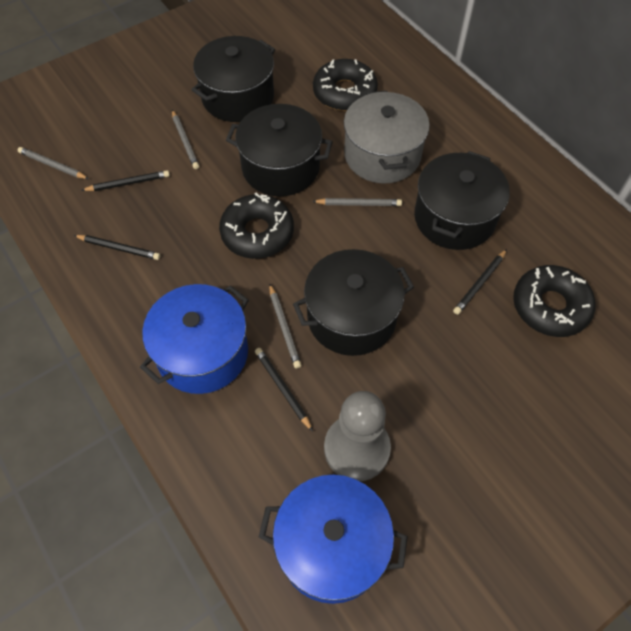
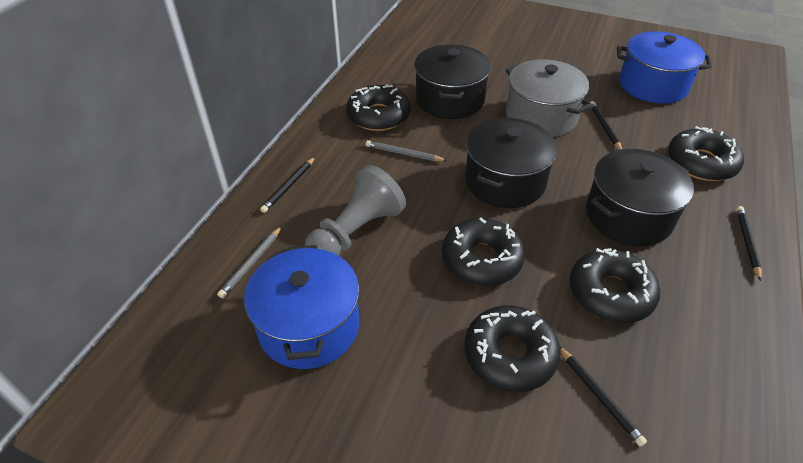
black donut: [219,192,294,259] [313,59,378,111] [513,265,595,337] = 3 -> [346,84,410,131] [442,218,525,286] [465,305,561,392] [569,248,660,323] [668,126,744,181] = 5
black pot: [192,36,275,122] [226,104,333,196] [293,249,414,356] [414,151,510,250] = 4 -> [414,44,491,119] [465,118,557,208] [586,149,694,246] = 3
grey pencil: [18,147,89,179] [172,110,199,169] [269,283,301,368] [312,198,402,206] = 4 -> [217,226,282,298] [366,140,447,161] = 2

